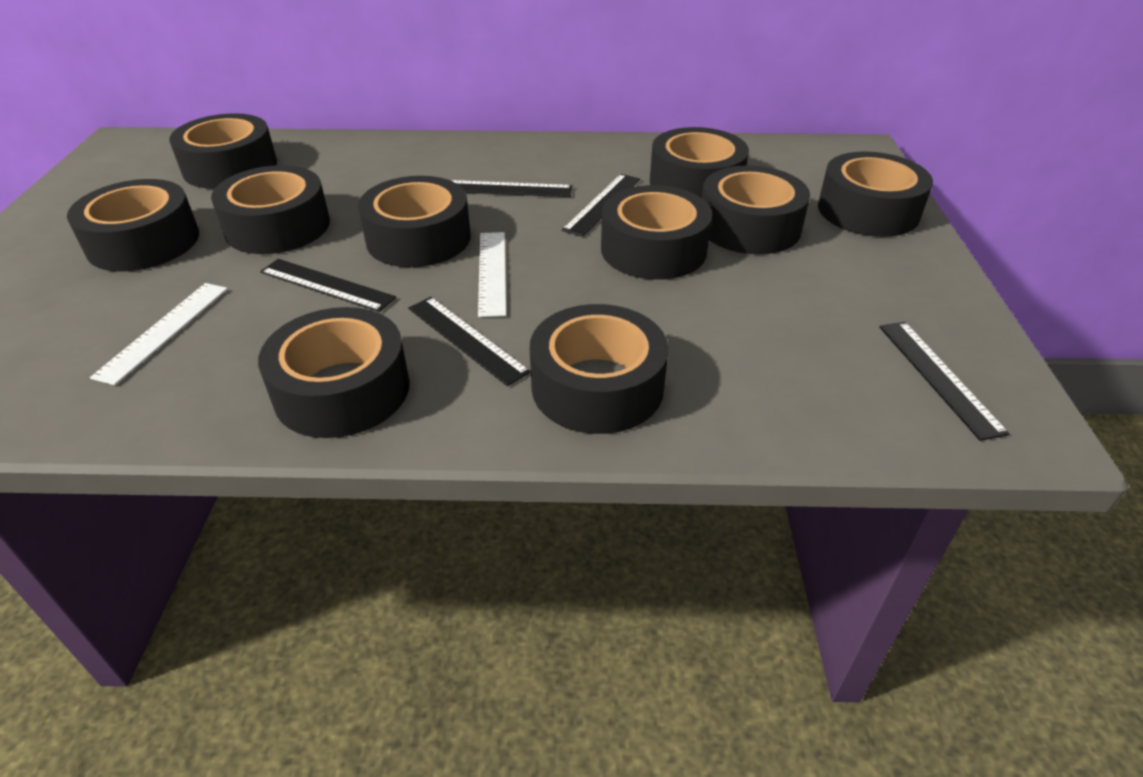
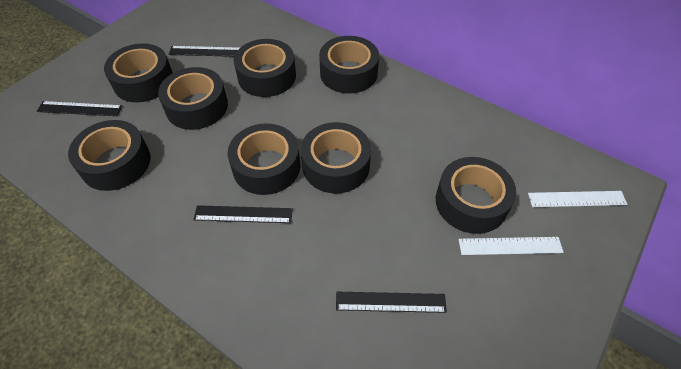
black ruler: [260,259,396,312] [408,297,531,386] [450,180,573,197] [562,174,640,237] [879,322,1010,441] = 5 -> [37,101,122,116] [169,46,239,57] [193,205,293,223] [336,292,447,313] = 4
black tape: [67,179,199,271] [169,113,277,189] [211,165,330,254] [258,307,410,438] [358,176,471,267] [530,304,669,434] [601,185,712,280] [650,127,749,198] [702,165,810,254] [818,151,933,237] = 10 -> [68,120,151,191] [104,43,173,102] [158,67,228,130] [228,123,301,195] [234,39,296,97] [301,122,371,194] [319,36,379,93] [436,157,516,234] = 8

